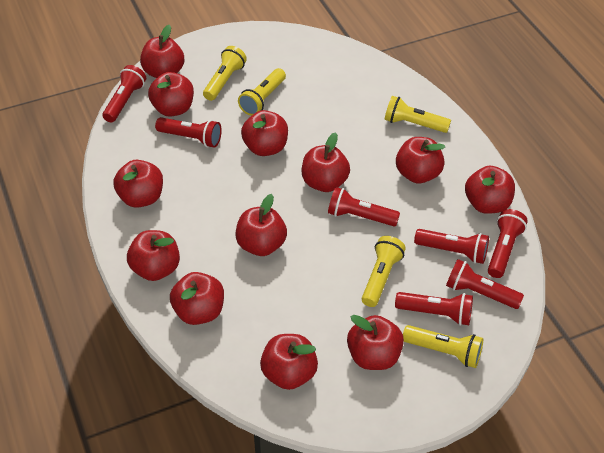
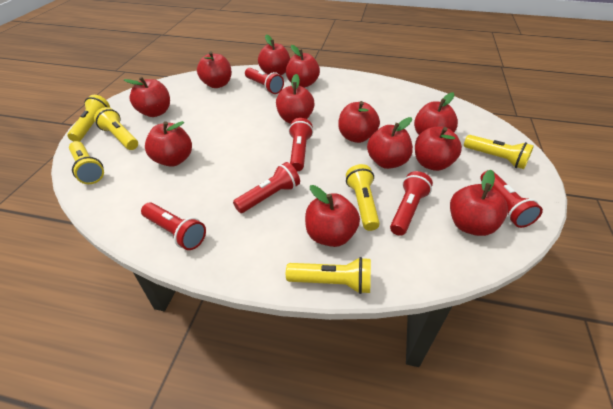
red flashlight: [102,65,146,122] [155,117,222,148] [328,187,400,226] [395,292,473,326] [414,229,489,264] [446,259,524,309] [488,209,528,278] = 7 -> [141,202,206,250] [233,162,300,213] [245,68,284,94] [289,118,313,172] [390,171,433,236] [480,170,543,228] = 6
yellow flashlight: [203,46,247,101] [238,68,286,116] [362,236,406,307] [385,96,451,133] [403,325,483,368] = 5 -> [67,95,110,142] [69,141,104,184] [94,107,138,150] [286,257,371,294] [346,164,380,231] [464,135,534,169] = 6

